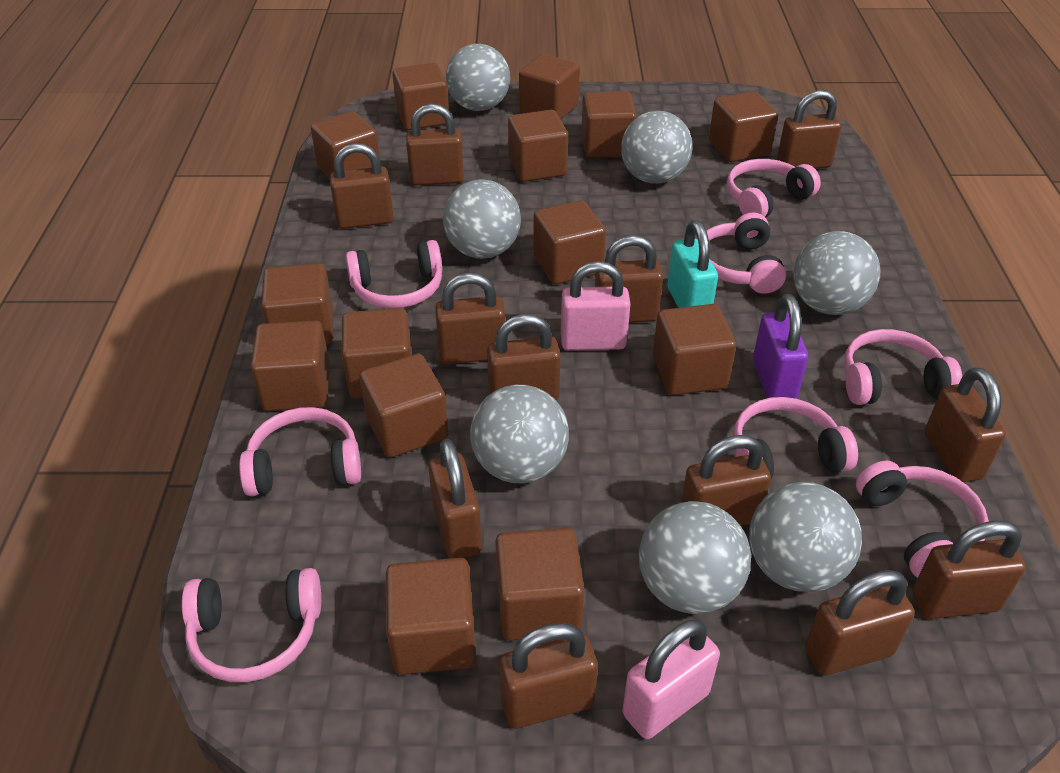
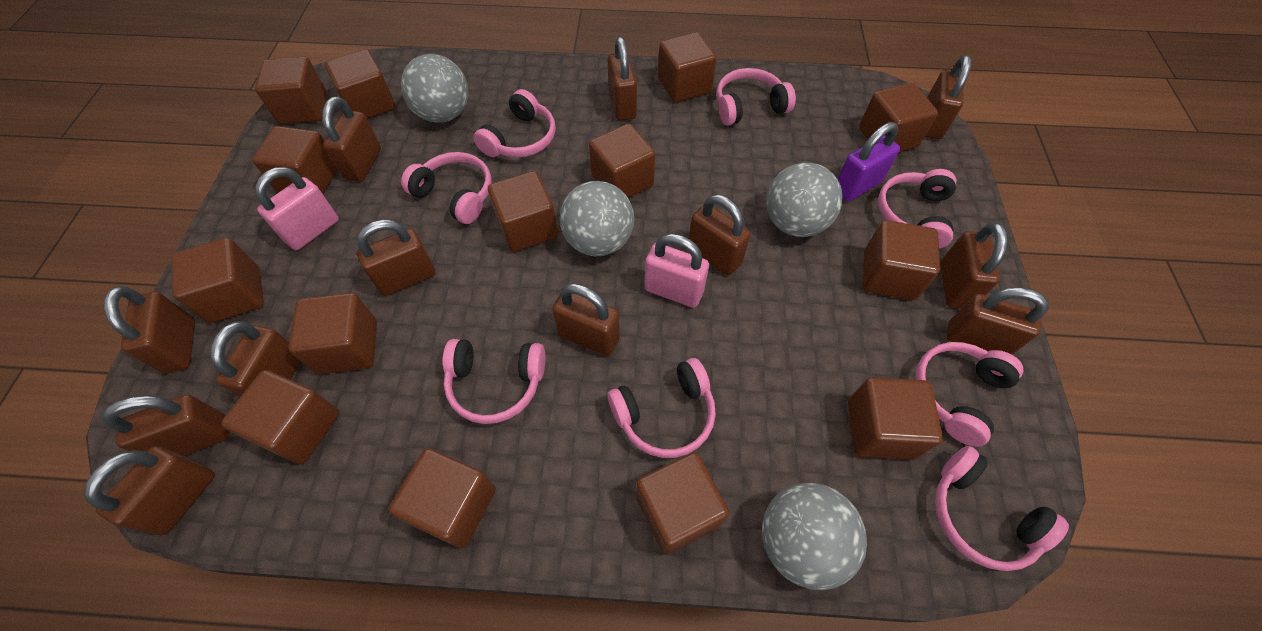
grey ball: [443,179,521,259] [446,44,510,111] [470,385,569,483] [621,111,693,184] [639,501,751,614] [749,482,862,592] [793,231,880,315] = 7 -> [401,54,469,123] [560,181,634,256] [762,483,867,590] [766,163,843,237] = 4
turquoise padlock: [667,220,718,308] = 1 -> none = 0

